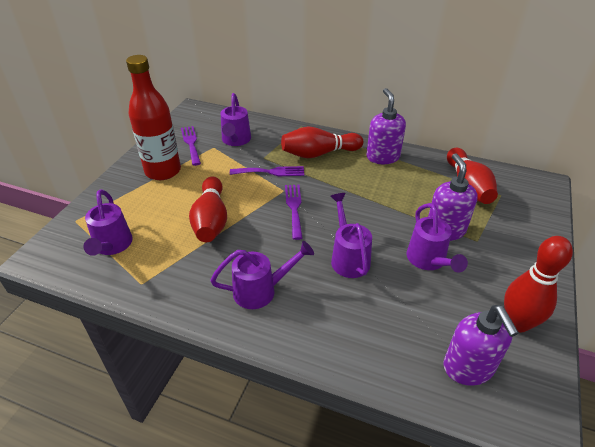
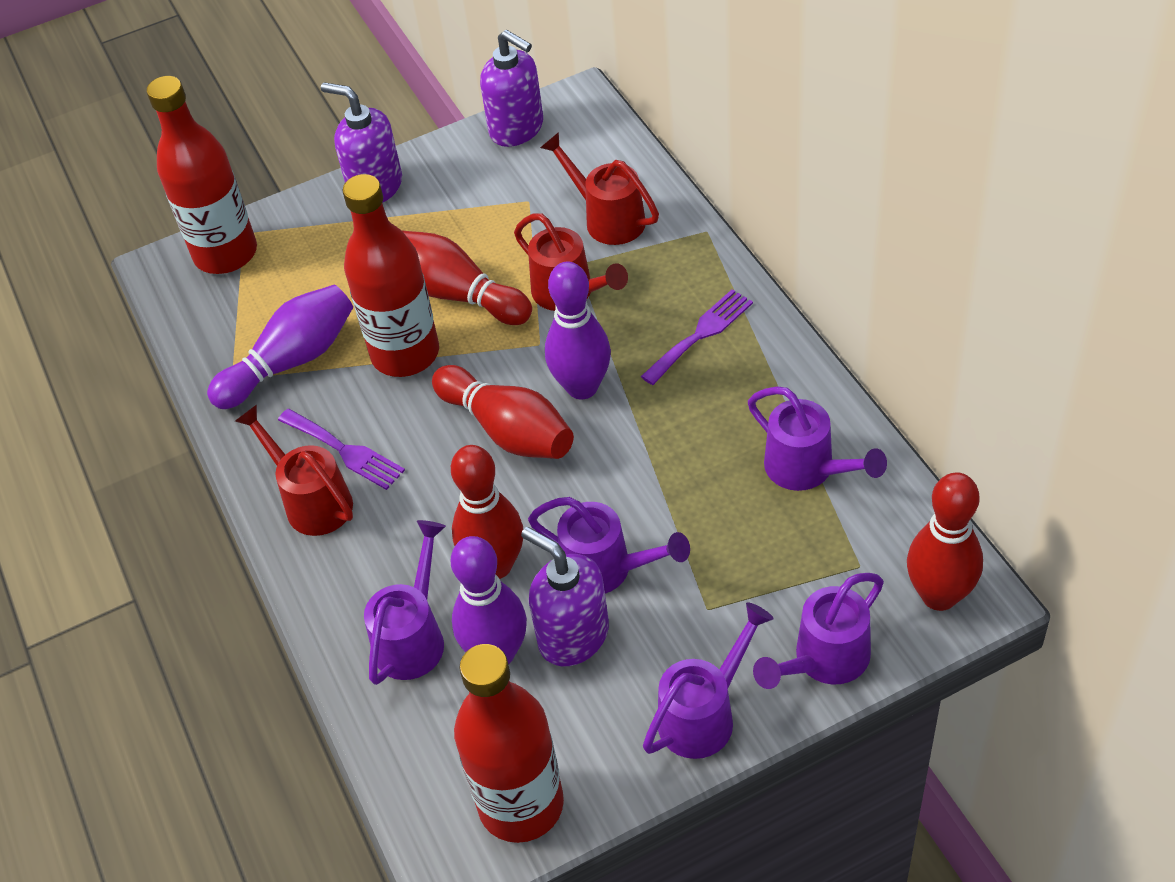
purple bowling pin: none = 0 -> [207,285,353,409] [451,536,527,665] [545,261,611,400] = 3
purple fork: [181,126,201,166] [230,166,304,176] [285,185,302,240] = 3 -> [278,409,405,490] [641,289,753,385] = 2
red bottle: [126,55,181,180] = 1 -> [147,76,257,274] [342,174,439,377] [454,644,564,843] = 3
red watering can: none = 0 -> [235,405,353,536] [514,213,628,311] [540,132,659,245] = 3

